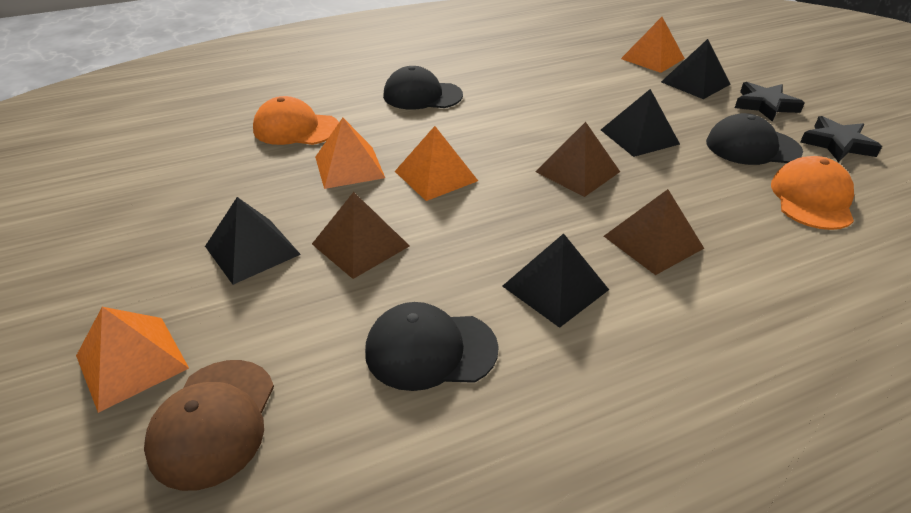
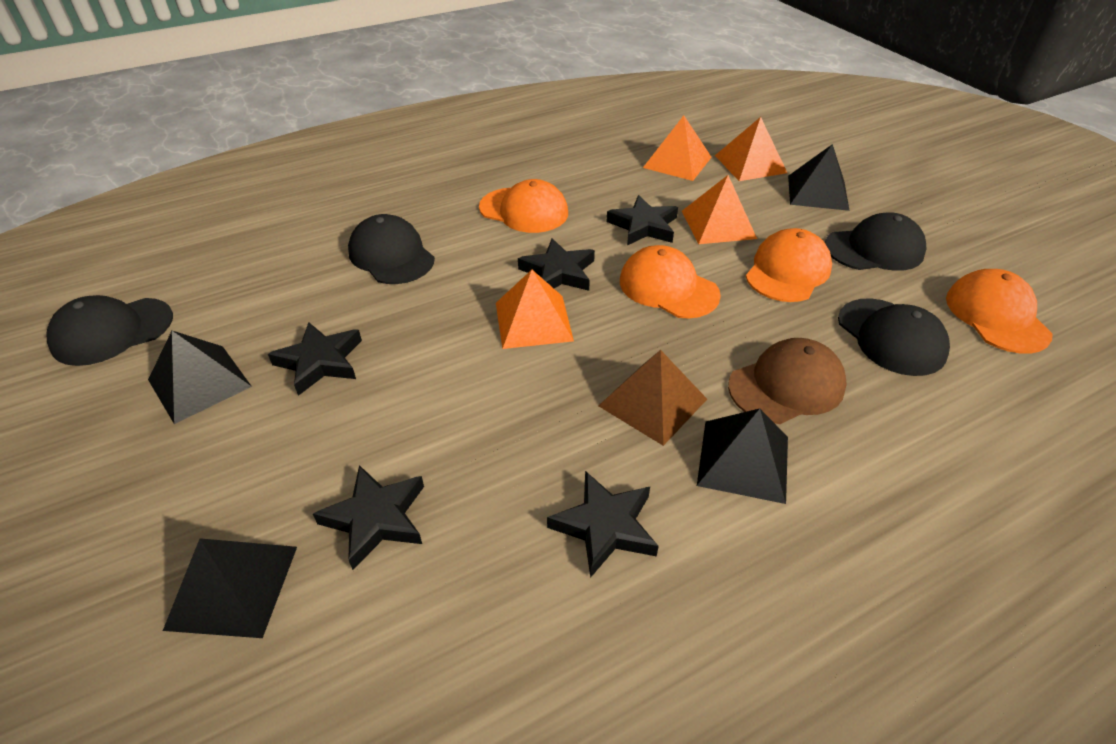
black cap: [365,302,499,391] [383,66,463,110] [706,113,803,165] = 3 -> [46,295,173,366] [348,214,435,284] [825,212,927,271] [838,298,950,376] = 4
black star: [735,82,804,122] [800,116,882,162] = 2 -> [268,322,362,396] [313,465,424,570] [518,238,595,291] [547,471,659,578] [606,195,678,245] = 5
brown pyramid: [312,192,410,279] [536,122,620,197] [604,189,704,275] = 3 -> [598,350,707,446] = 1
orange cap: [253,96,339,145] [771,156,854,230] = 2 -> [479,179,568,233] [620,245,721,319] [746,228,832,302] [946,269,1052,354] = 4

